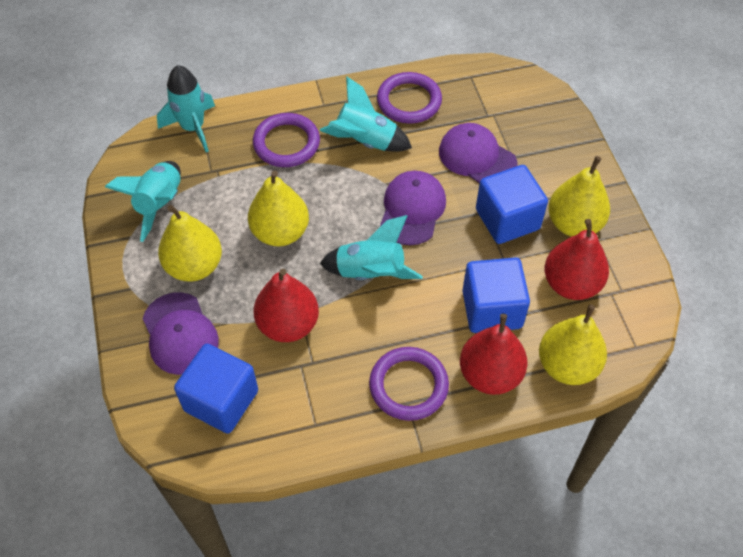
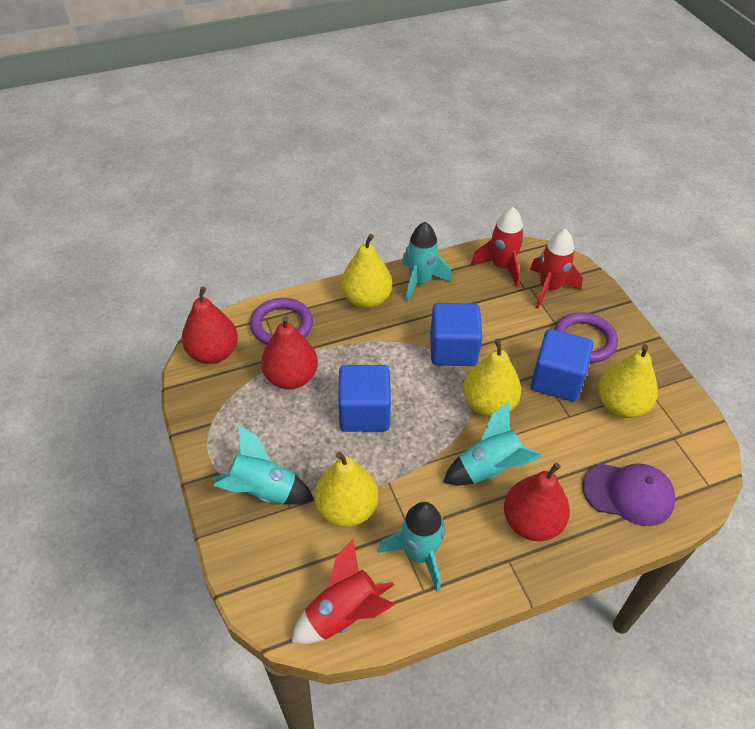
purple cap: [142,292,219,375] [380,171,446,245] [439,123,518,184] = 3 -> [582,463,676,526] = 1
purple ring: [253,113,320,167] [369,347,449,421] [377,72,442,124] = 3 -> [250,298,313,345] [554,312,618,363] = 2
red rocket: none = 0 -> [291,539,395,644] [471,207,524,288] [530,229,583,309] = 3

